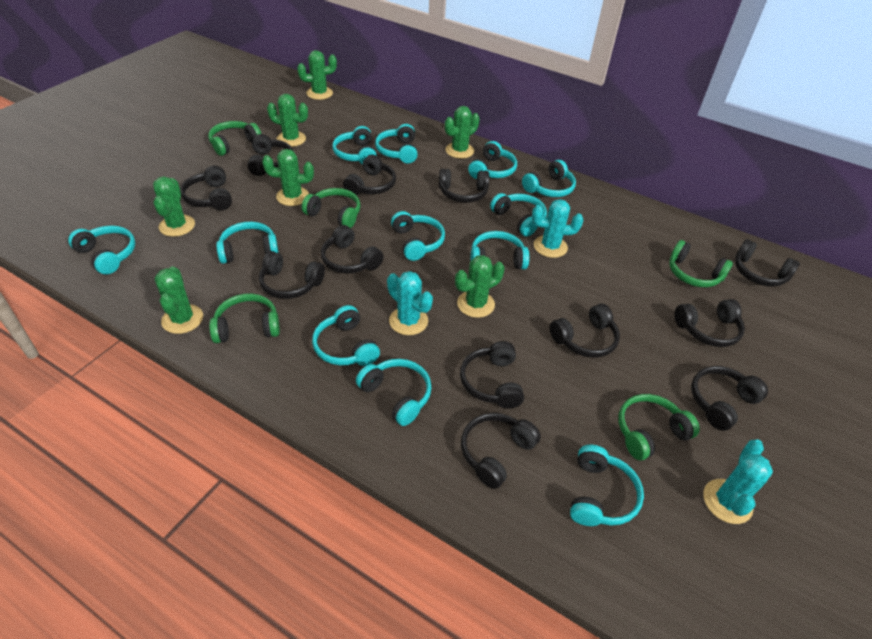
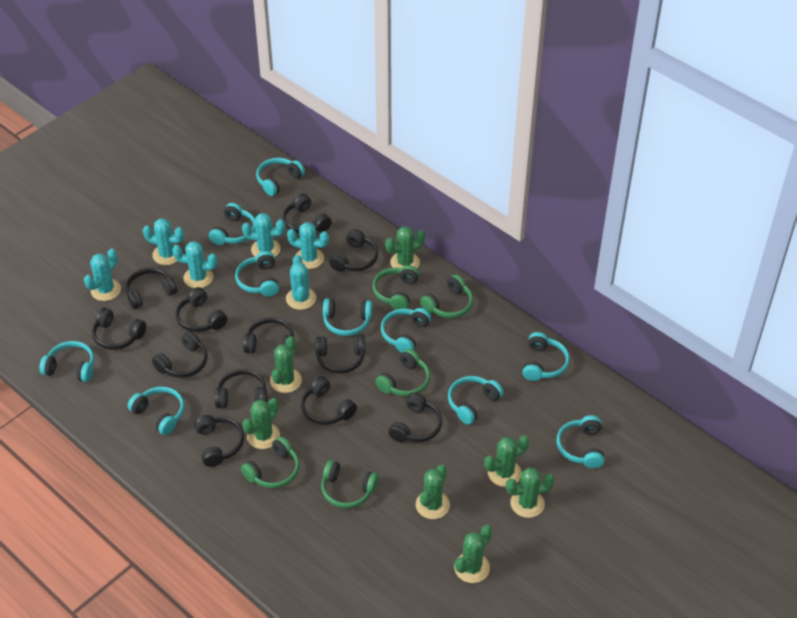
turquoise cactus: [387,271,433,335] [532,199,583,258] [703,439,773,524] = 3 -> [84,249,121,301] [143,218,184,265] [172,241,217,288] [242,213,285,257] [286,255,316,310] [287,222,329,269] = 6
turquoise headphones: [68,225,135,275] [216,222,279,264] [312,305,380,366] [332,126,377,164] [356,359,432,426] [375,124,418,163] [391,211,445,261] [468,141,517,179] [471,231,529,269] [490,193,547,237] [522,160,576,197] [570,445,644,526] = 12 -> [39,341,94,382] [128,387,184,435] [209,203,255,245] [235,251,279,297] [256,158,305,196] [323,299,372,336] [381,308,431,353] [448,376,504,425] [522,332,570,381] [556,415,605,468] = 10

